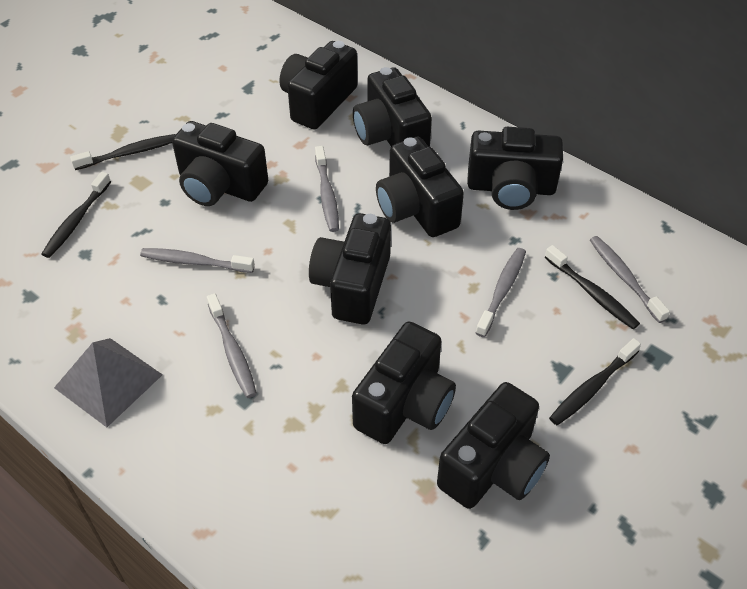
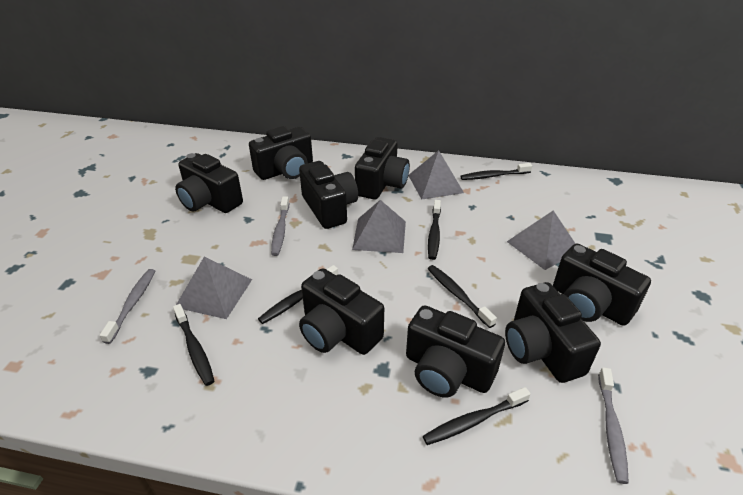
black toothbrush: [42,172,111,258] [70,134,176,170] [545,245,640,329] [549,338,641,425] = 4 -> [173,304,214,386] [258,265,338,324] [423,387,531,445] [428,200,441,260] [428,265,497,328] [460,163,532,180] = 6
grey pyramid: [54,338,163,427] = 1 -> [176,257,252,319] [352,200,406,253] [408,150,464,199] [507,211,576,270] = 4
grey toothbrush: [140,248,255,273] [207,294,257,398] [315,146,339,232] [476,248,526,337] [590,236,670,323] = 5 -> [100,269,155,344] [271,196,289,256] [598,367,629,484] = 3

